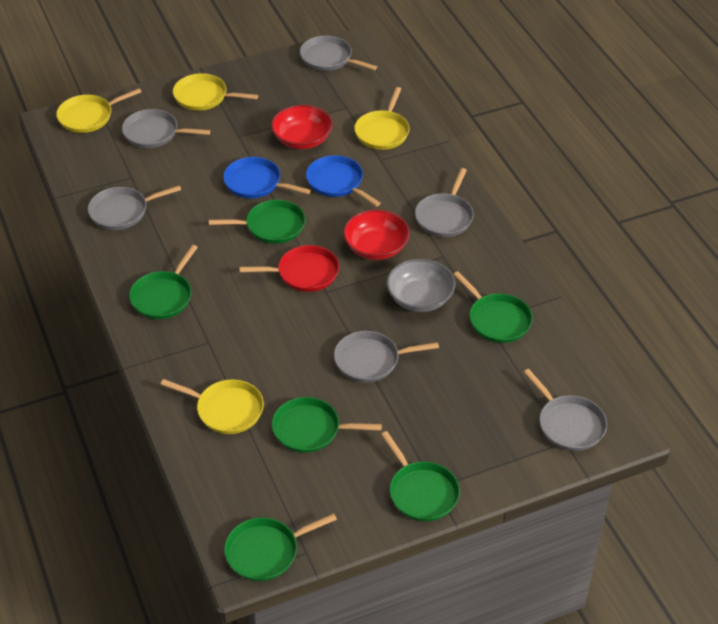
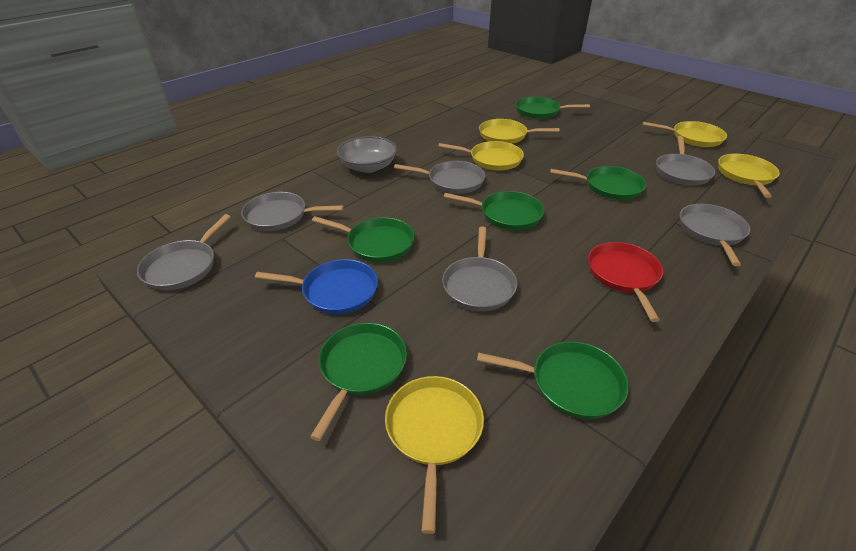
blue pan: [223,157,311,198] [306,155,381,207] = 2 -> [255,259,378,314] = 1
red bowl: [271,105,332,149] [343,210,410,260] = 2 -> none = 0
yellow pan: [56,88,141,133] [160,379,264,434] [173,73,258,111] [354,87,410,150] = 4 -> [385,376,484,534] [438,141,524,170] [479,119,559,144] [643,121,727,147] [718,154,780,198] = 5

